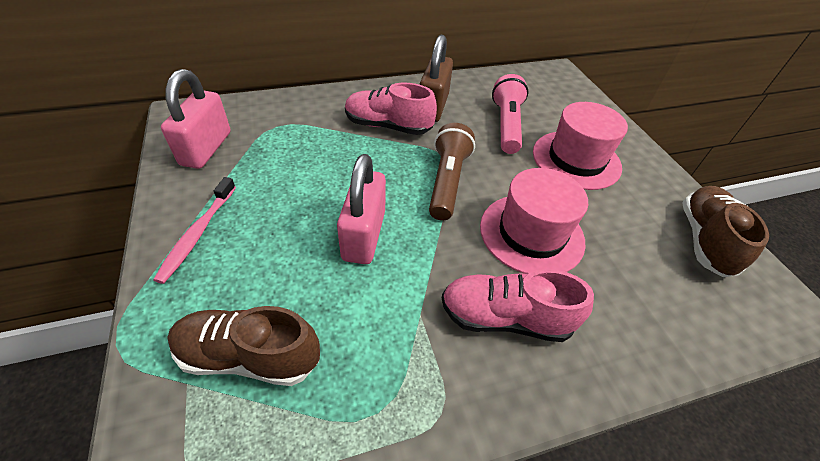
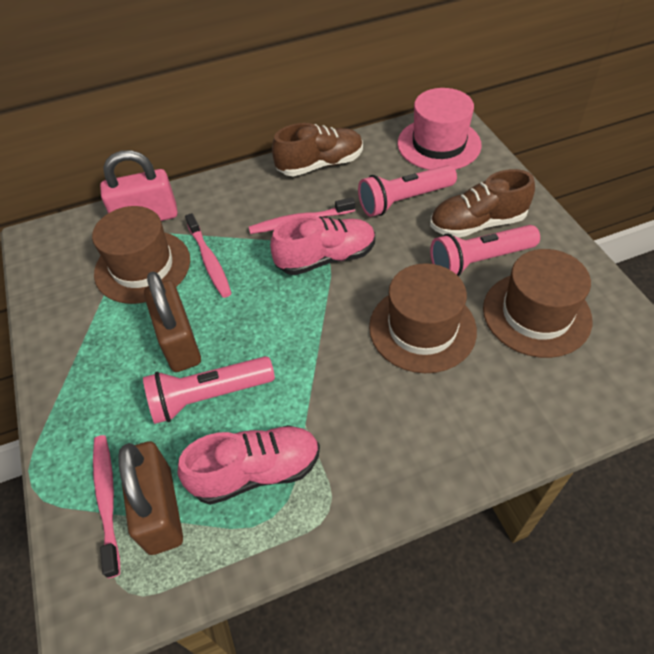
brown flashlight: [429,123,475,221] = 1 -> none = 0
brown hat: none = 0 -> [92,206,190,304] [369,263,477,373] [483,249,592,358] = 3
brown padlock: [419,35,453,122] = 1 -> [118,441,183,555] [144,272,201,372] = 2
pink flashlight: [492,74,529,154] = 1 -> [143,356,275,424] [358,165,457,217] [430,225,540,276] = 3
pink hat: [480,168,588,274] [533,102,628,190] = 2 -> [398,88,482,170] = 1
pink padlock: [161,69,231,169] [337,154,386,264] = 2 -> [100,150,178,221] = 1
pink toothbrush: [153,177,236,284] = 1 -> [93,435,120,578] [185,213,232,298] [249,197,355,234] = 3

